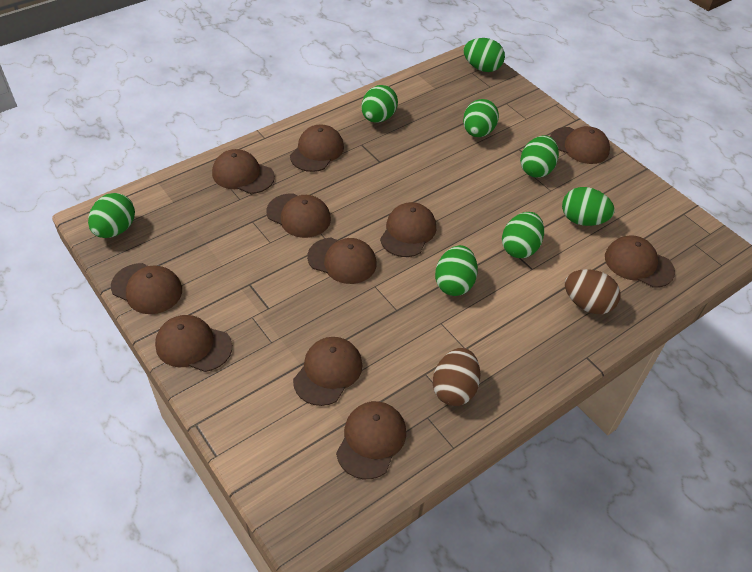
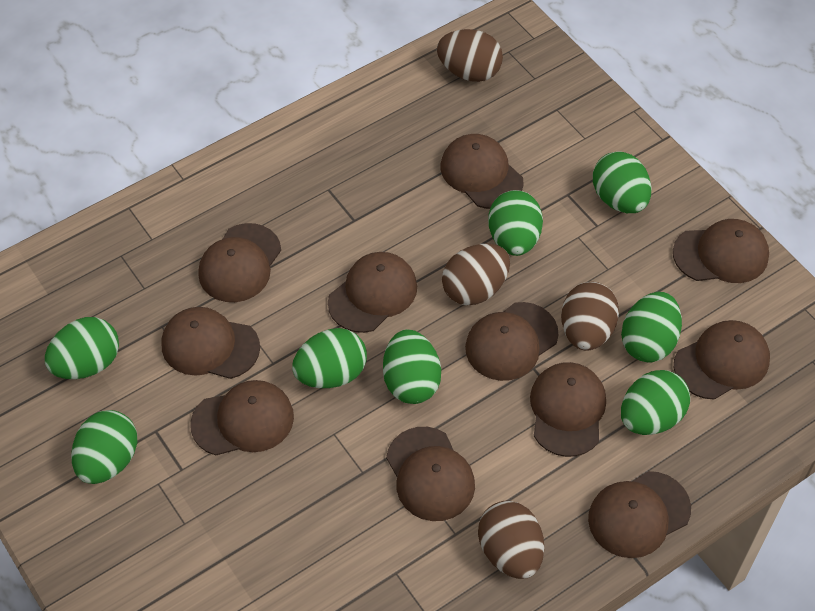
brown egg: [433,348,480,406] [565,269,621,314] = 2 -> [437,29,503,82] [442,243,510,305] [478,501,544,579] [561,282,619,351] = 4

